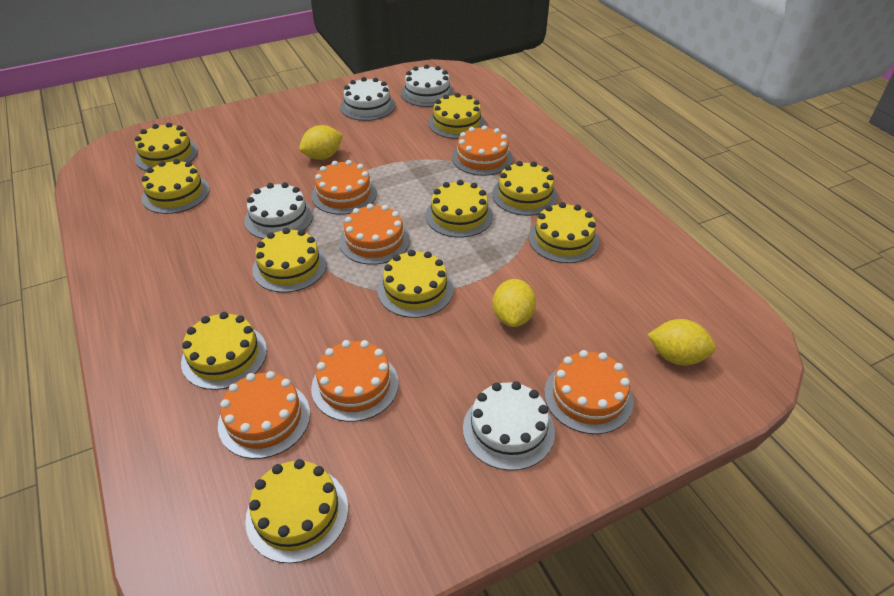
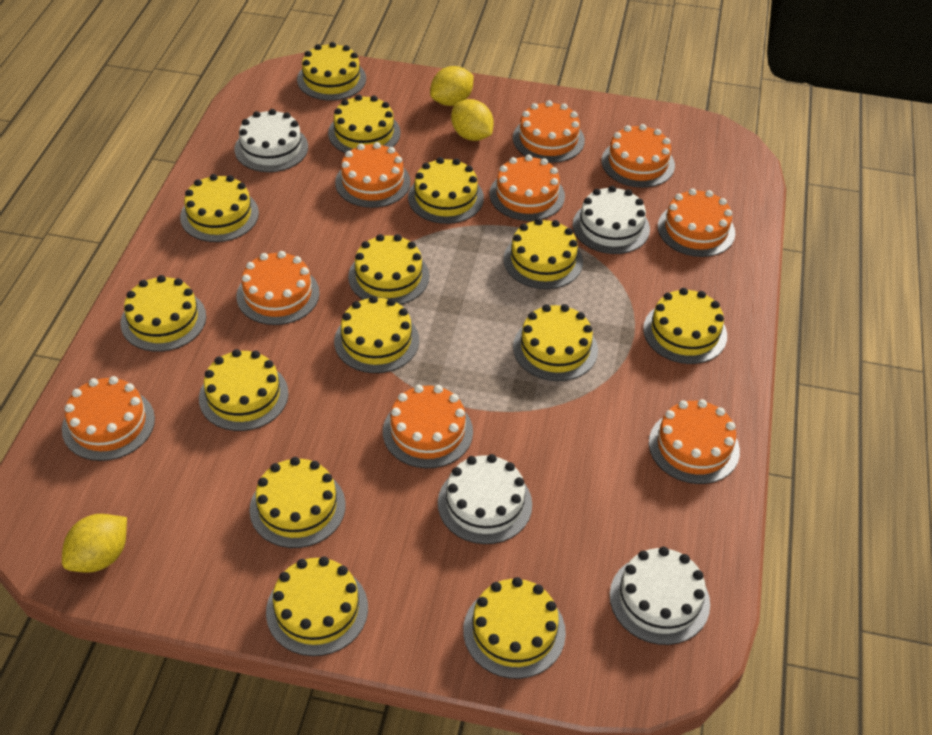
orange cake: [218,371,310,459] [311,160,377,215] [311,340,399,422] [339,204,410,265] [452,125,513,176] [544,350,634,434] = 6 -> [62,376,155,461] [237,251,319,325] [335,142,411,208] [383,385,473,468] [489,155,565,221] [513,100,585,163] [602,124,675,188] [649,399,740,484] [658,189,735,257] = 9
yellow cake: [135,123,198,171] [142,159,209,214] [181,312,267,390] [245,459,348,563] [252,228,327,293] [377,250,453,318] [425,180,493,238] [428,93,486,139] [492,161,558,216] [528,202,599,263] = 10 -> [121,275,206,352] [180,174,259,242] [199,349,289,431] [250,457,346,548] [266,556,368,656] [297,42,366,100] [328,95,400,153] [334,296,419,373] [348,234,429,305] [408,157,484,224] [463,577,566,679] [504,218,583,289] [513,304,598,381] [643,288,727,364] = 14

